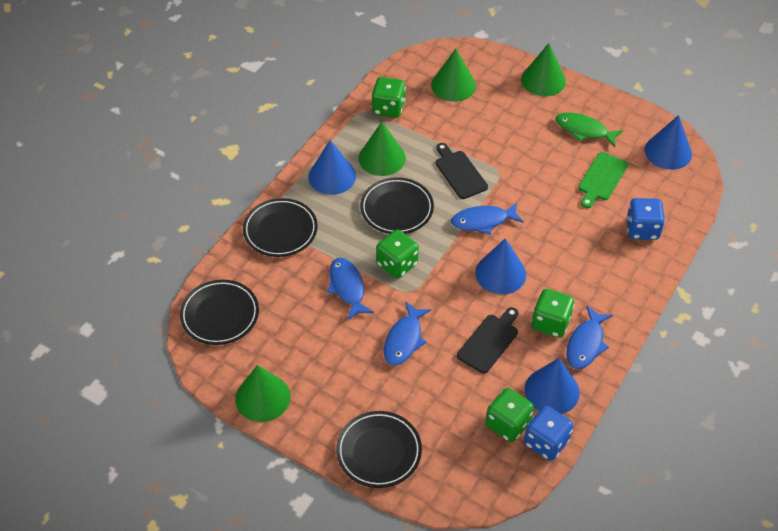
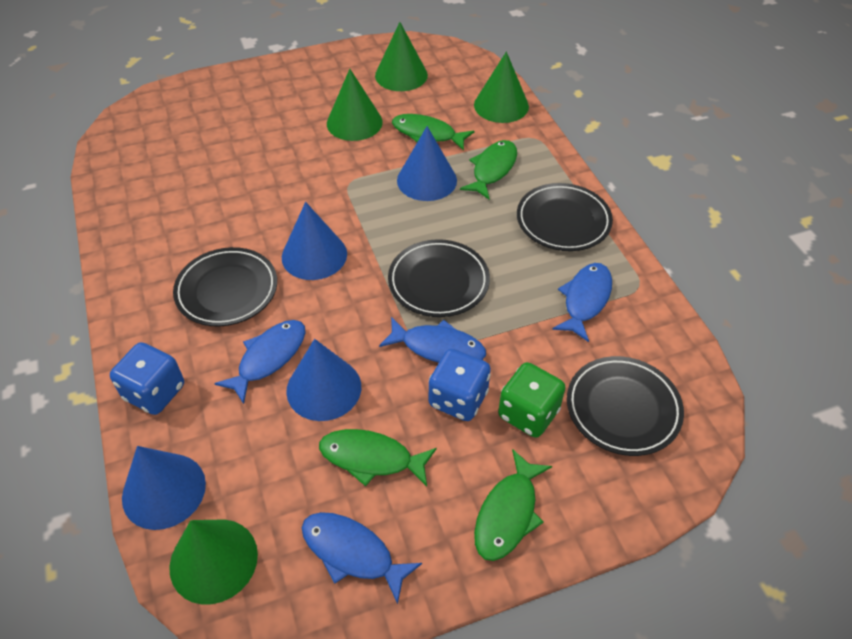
black cutting board: [435,143,488,199] [457,307,518,373] = 2 -> none = 0
green cutting board: [578,152,628,208] = 1 -> none = 0
green dice: [371,77,406,118] [376,230,419,279] [486,388,534,442] [531,289,574,338] = 4 -> [498,362,565,438] = 1
green fish: [556,113,623,147] = 1 -> [319,429,437,486] [392,114,474,151] [460,140,517,200] [474,449,552,561] = 4

